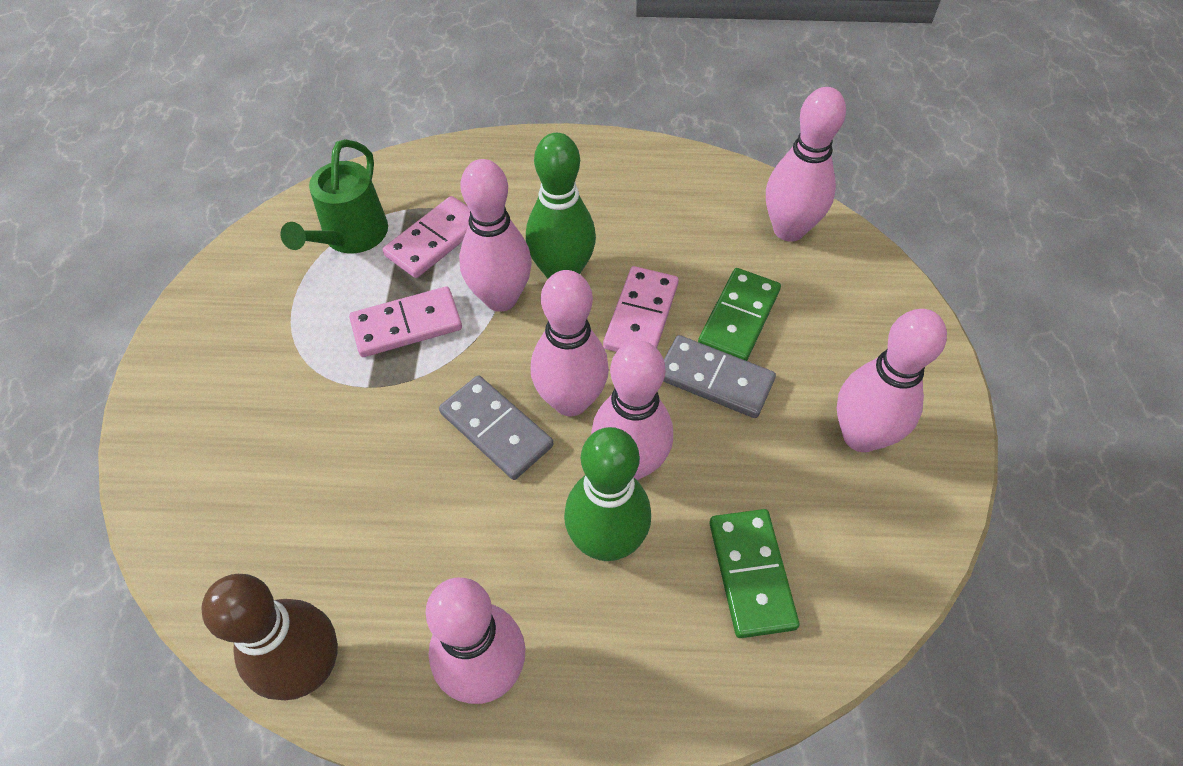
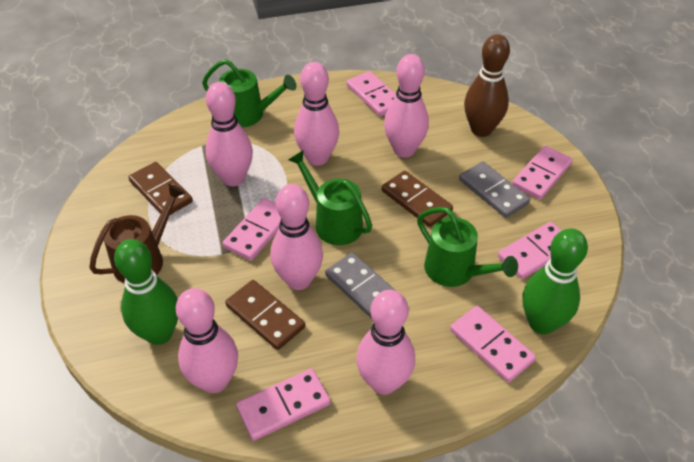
brown domino: none = 0 -> [128,162,193,215] [225,280,305,350] [382,171,453,227] = 3
brown watering can: none = 0 -> [89,184,185,283] = 1
green domino: [698,268,781,361] [709,509,800,638] = 2 -> none = 0
green watering can: [280,139,388,254] = 1 -> [202,59,296,127] [289,151,372,245] [417,207,518,287] = 3
pink domino: [349,287,462,357] [383,196,470,278] [603,266,679,352] = 3 -> [223,198,281,261] [236,368,331,441] [347,71,396,117] [450,306,536,383] [498,222,562,279] [512,146,573,200] = 6

